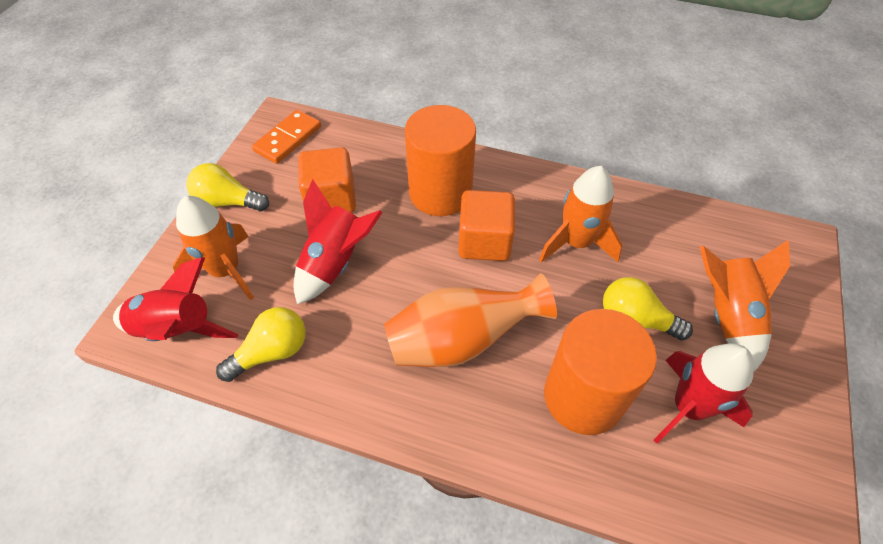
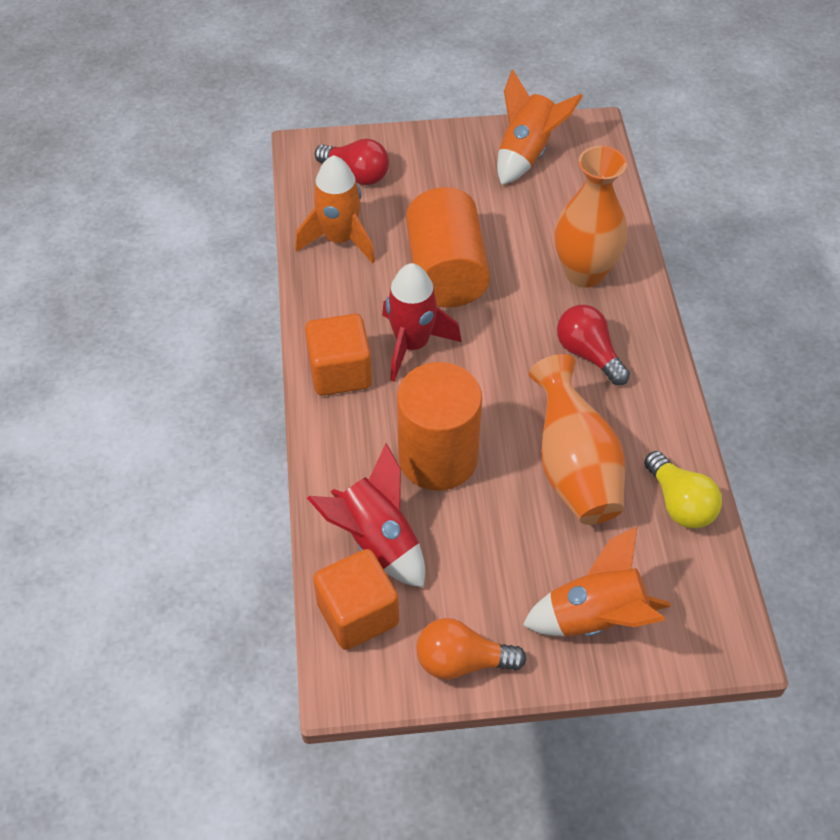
orange domino: [252,110,321,164] = 1 -> none = 0
orange light bulb: none = 0 -> [416,618,526,680] = 1
orange vase: [384,273,557,367] = 1 -> [529,354,625,525] [554,146,628,288] = 2
red light bulb: none = 0 -> [315,139,389,185] [557,305,630,385] = 2
red rocket: [113,257,239,341] [294,179,383,304] [654,343,754,443] = 3 -> [307,443,425,588] [382,263,461,382] = 2
yellow light bulb: [187,163,269,211] [216,307,306,382] [603,277,693,341] = 3 -> [644,451,722,529] = 1

